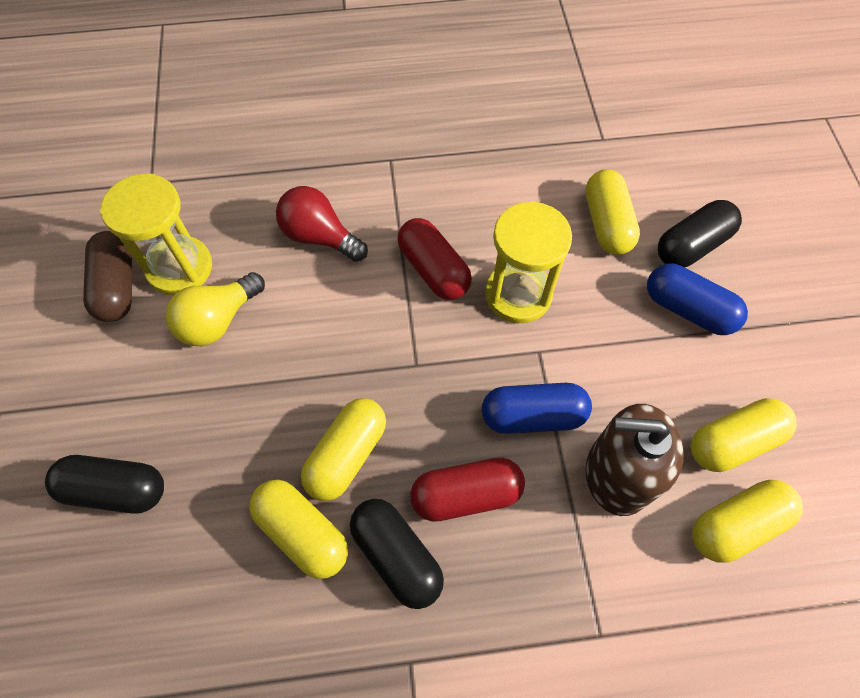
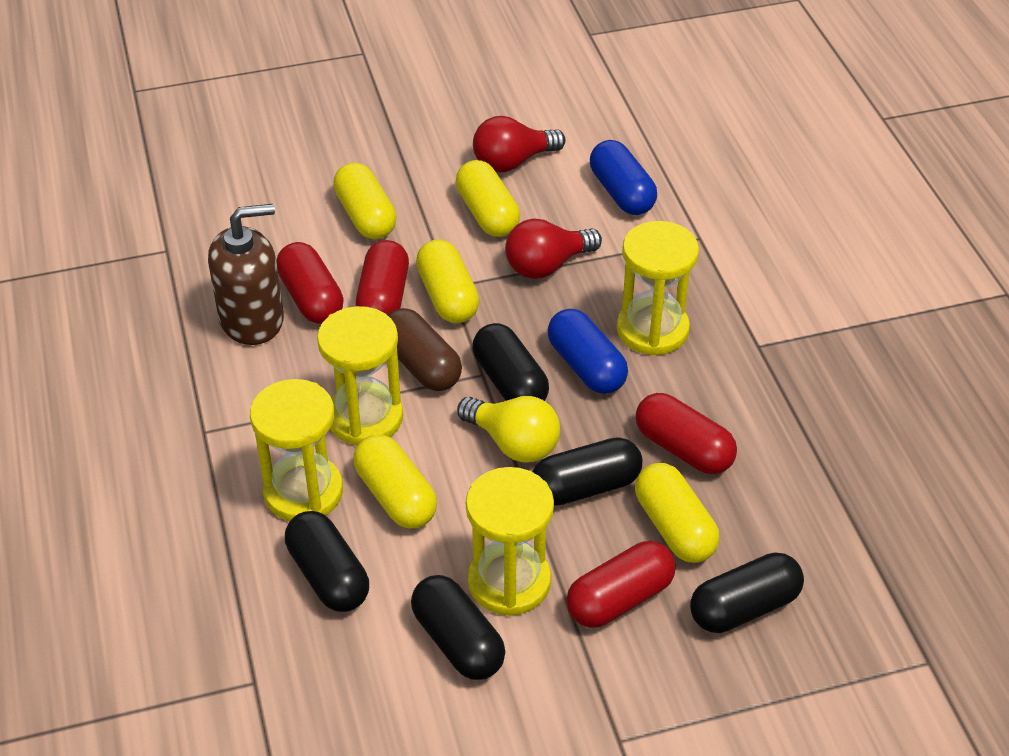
black capsule: [45,455,164,514] [350,499,444,609] [658,200,742,267] = 3 -> [285,511,369,612] [411,575,505,680] [473,323,549,401] [533,437,642,506] [690,552,804,633] = 5
red capsule: [397,218,472,300] [410,457,525,522] = 2 -> [276,242,344,324] [356,240,409,315] [566,541,676,628] [635,393,737,474] = 4
red light bulb: [276,186,368,262] = 1 -> [473,116,566,172] [505,218,602,279] = 2
yellow hourglass: [100,174,212,296] [485,201,572,323] = 2 -> [250,379,343,521] [317,306,403,446] [466,467,554,616] [617,221,699,356] = 4

